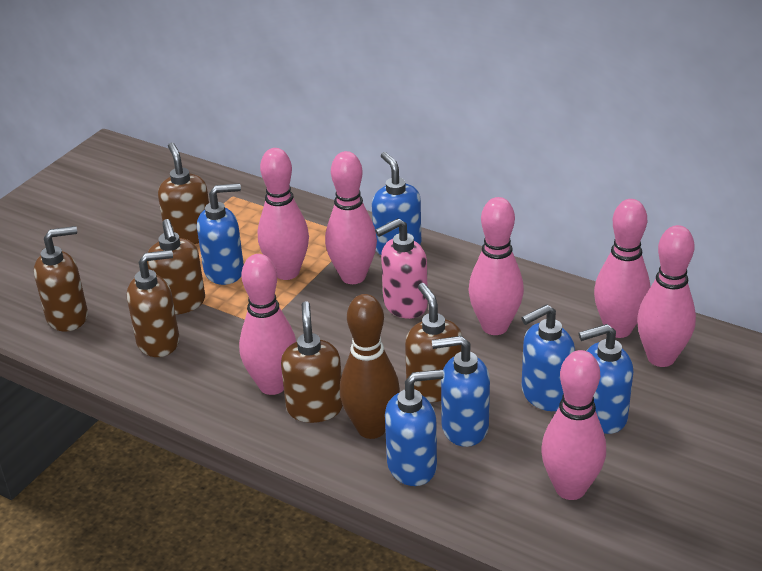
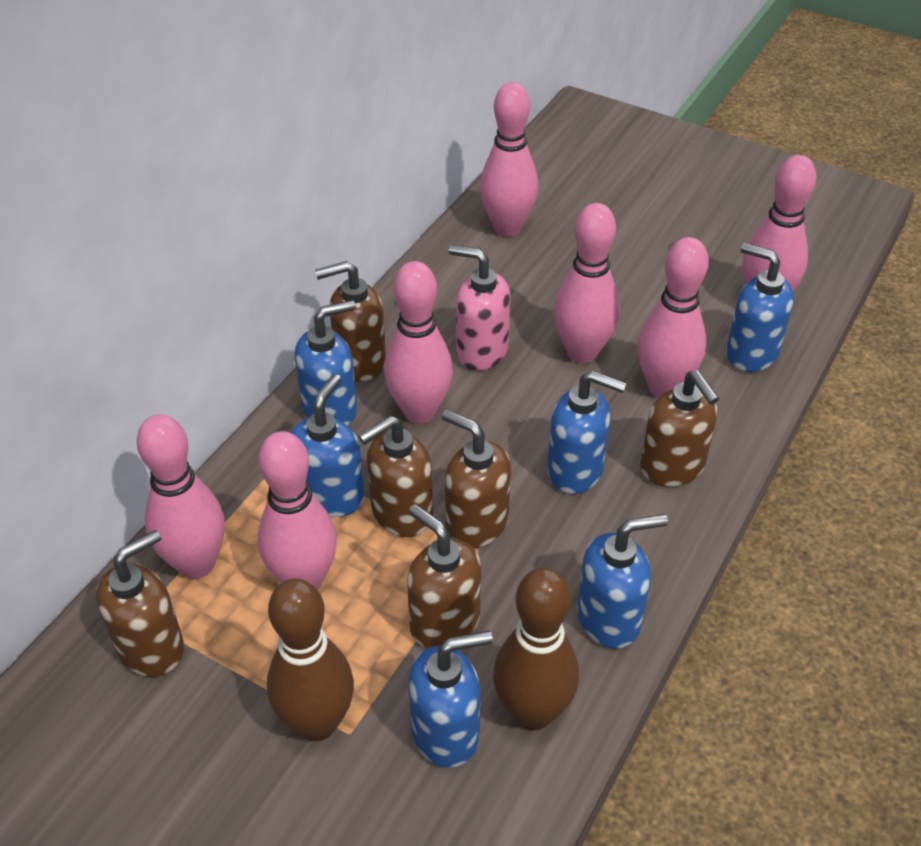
brown bowling pin: [340,294,400,439] = 1 -> [267,578,354,741] [493,567,579,731] = 2

